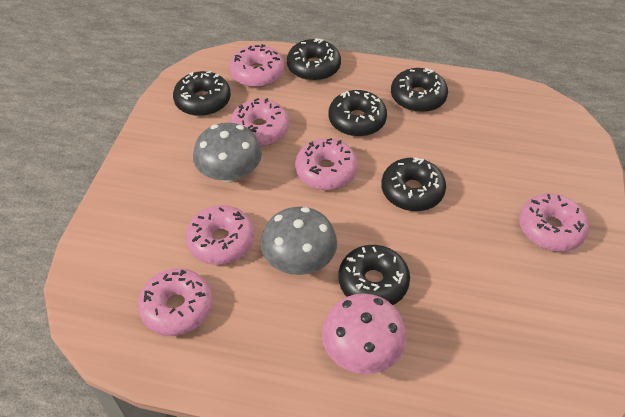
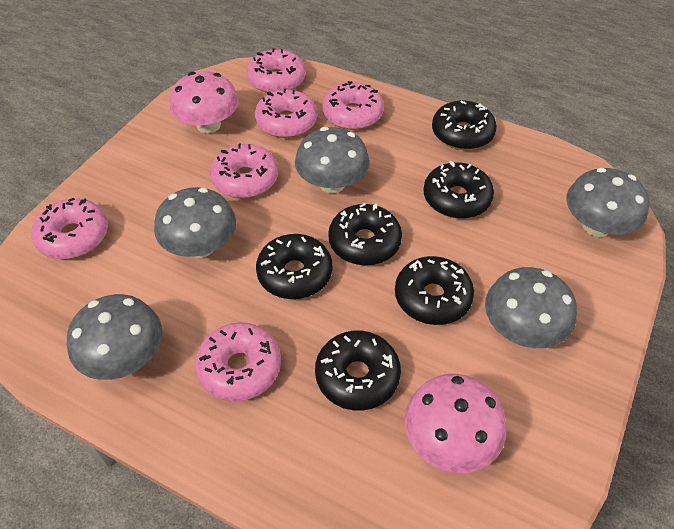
grey mushroom: [193,123,262,183] [261,207,337,275] = 2 -> [67,294,162,380] [154,187,236,258] [295,127,370,193] [485,267,577,348] [566,168,649,237] = 5
pink mushroom: [322,293,406,374] = 1 -> [170,71,239,133] [404,374,507,473] = 2

